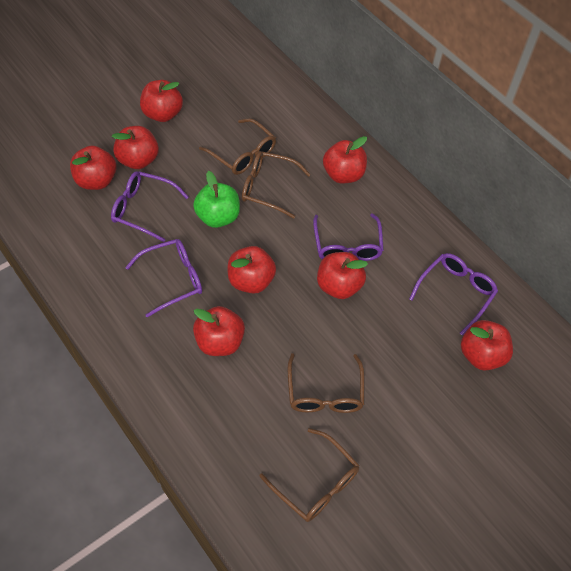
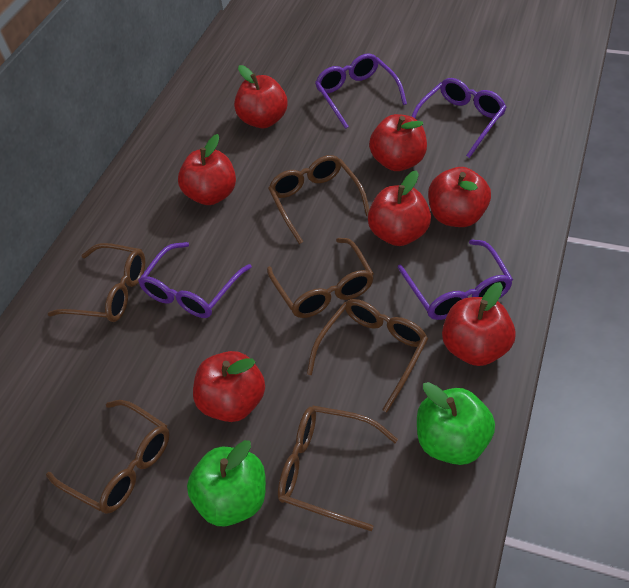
brown glasses: [199,118,276,175] [242,151,311,219] [259,428,360,522] [288,353,365,413] = 4 -> [46,400,169,514] [48,243,145,322] [267,238,374,318] [268,155,369,244] [278,406,398,531] [307,299,428,412] = 6
green apple: [193,171,240,228] = 1 -> [187,440,266,526] [417,382,495,465] = 2
red apple: [70,146,116,190] [112,126,159,169] [140,80,183,122] [193,306,245,356] [228,246,276,294] [317,252,368,299] [323,136,367,184] [461,320,513,370] = 8 -> [178,134,236,205] [193,351,265,422] [234,65,288,128] [368,170,431,246] [369,114,427,171] [428,167,491,227] [442,282,516,366] = 7

